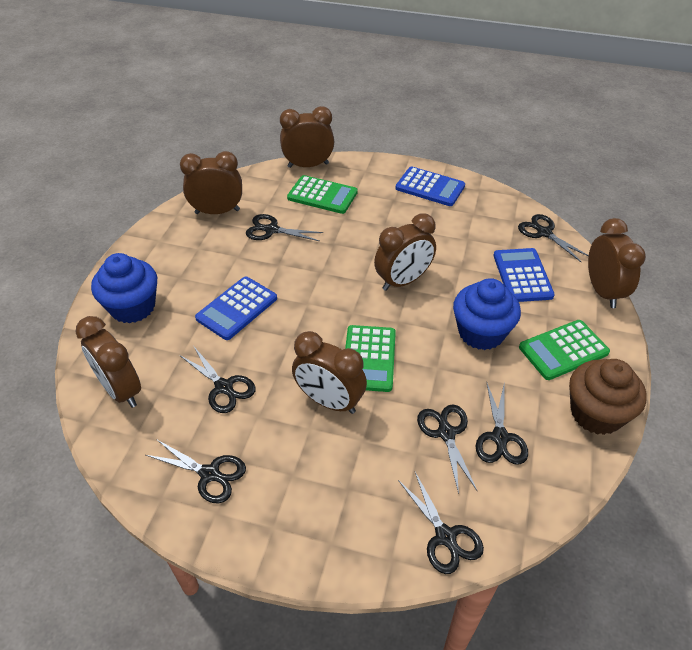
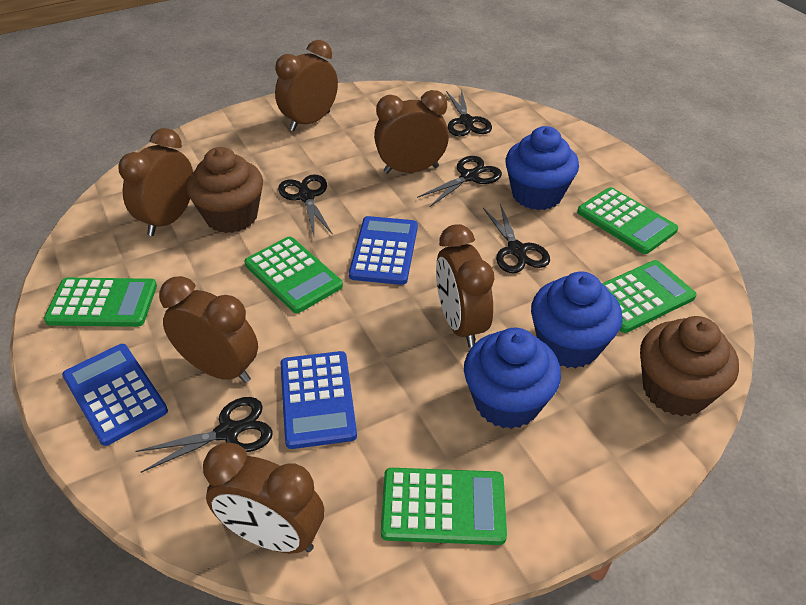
black scissors: [146,439,246,504] [181,347,256,413] [246,214,324,241] [398,472,484,574] [417,404,478,494] [475,382,528,465] [518,214,589,263] = 7 -> [135,397,273,473] [278,174,333,236] [417,156,502,207] [446,89,492,137] [483,204,550,273] = 5
blue cupcake: [91,253,157,323] [453,278,521,350] = 2 -> [464,328,561,429] [505,126,579,210] [531,271,622,368] = 3
brown cupcake: [569,359,647,435] = 1 -> [187,147,263,233] [640,316,739,417] = 2
green calculator: [287,175,358,214] [345,325,396,392] [519,320,610,380] = 3 -> [44,278,157,327] [244,237,343,313] [381,468,507,545] [577,187,678,254] [602,260,697,333] = 5

